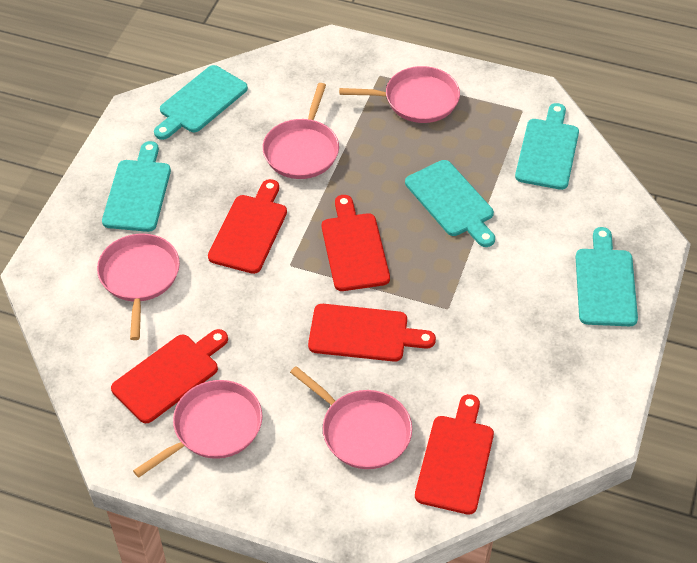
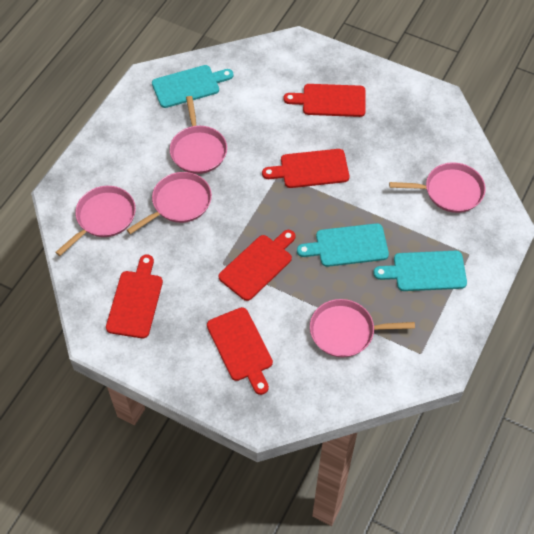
turquoise cutting board: [102,141,171,232] [154,65,248,140] [405,160,495,247] [515,103,579,190] [576,227,638,326] = 5 -> [152,65,234,108] [297,223,389,267] [373,251,467,291] = 3

